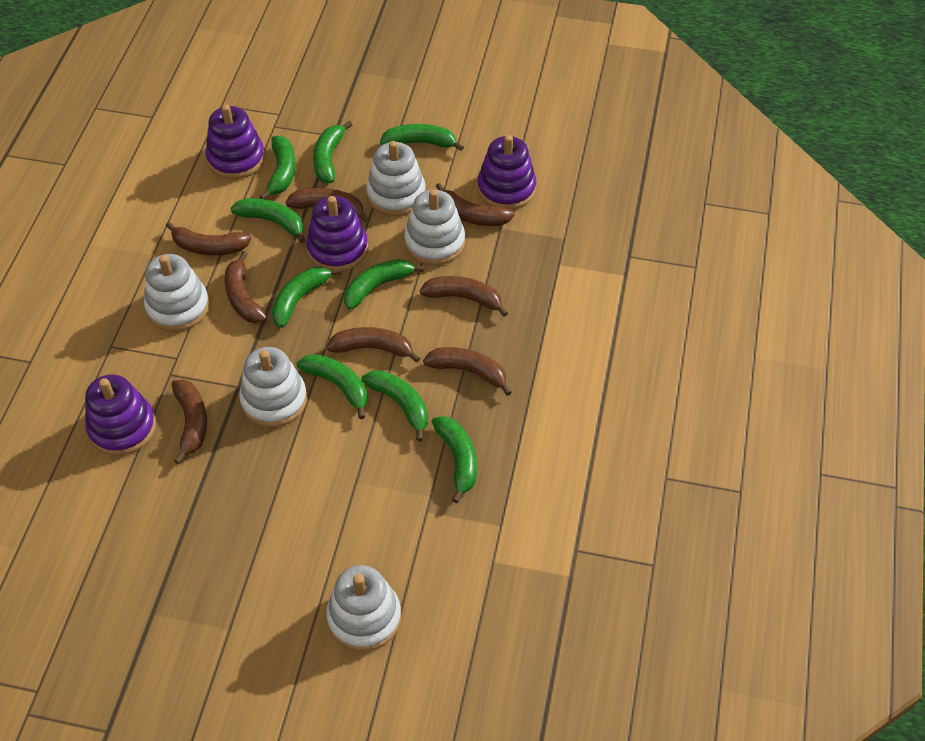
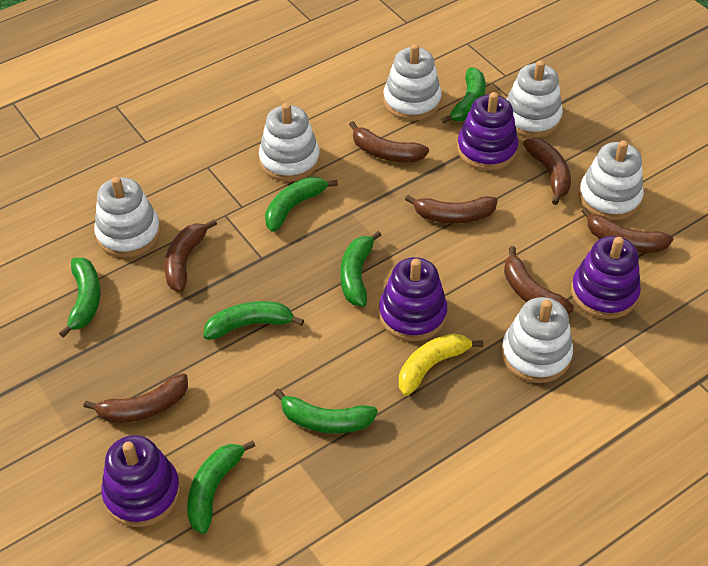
brown banana: [166,222,252,255] [171,380,207,464] [224,251,267,323] [285,187,370,222] [327,327,420,363] [420,276,508,317] [423,347,512,396] [436,183,514,226] = 8 -> [83,373,188,423] [164,219,217,292] [349,121,429,162] [405,195,498,223] [504,246,574,314] [523,138,571,205] [582,207,673,253] = 7
green banana: [231,198,305,243] [259,136,296,199] [272,267,341,328] [297,354,367,419] [313,121,352,183] [344,259,424,310] [362,370,428,441] [380,124,464,151] [432,416,477,503] = 9 -> [59,258,101,338] [187,440,255,534] [203,301,304,340] [265,177,338,232] [274,389,378,433] [340,231,381,307] [441,68,486,124] = 7
white stacking toy: [144,254,209,332] [239,347,307,427] [326,565,401,651] [366,141,426,216] [404,189,465,265] = 5 -> [94,177,161,258] [259,103,320,182] [383,44,442,121] [501,297,573,383] [507,60,563,138] [579,140,644,220] = 6
yellow banana: none = 0 -> [399,333,483,396] = 1

